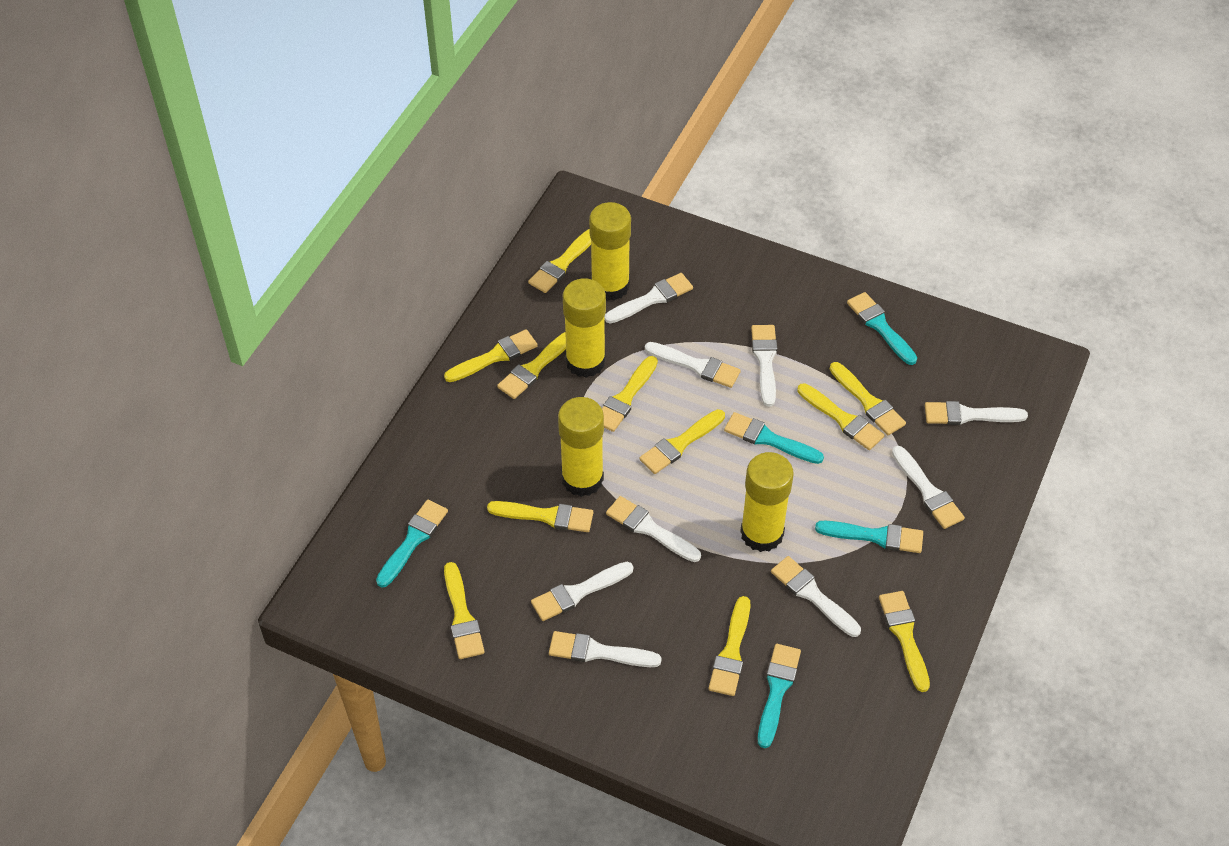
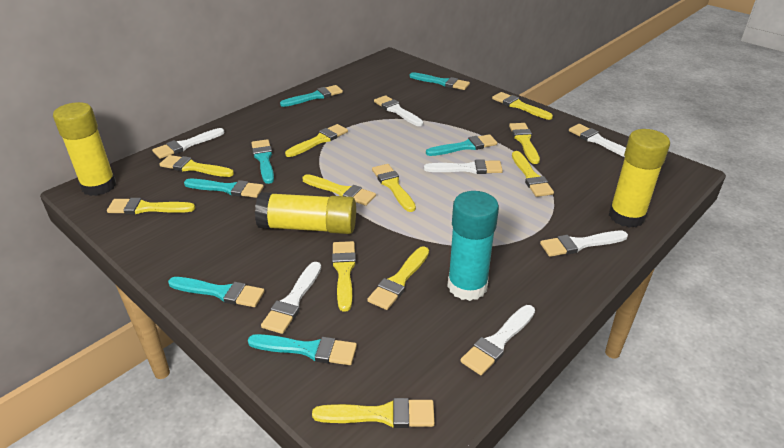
turquoise brush: [376,500,448,588] [724,412,824,464] [758,644,801,748] [815,521,923,553] [847,292,917,365] = 5 -> [168,277,264,307] [184,179,264,198] [248,334,357,365] [251,139,274,184] [280,85,343,107] [410,72,470,90] [426,134,497,156] = 7
turquoise glue stick: none = 0 -> [447,191,499,301] = 1
white brush: [531,562,633,621] [549,631,662,667] [605,273,693,324] [606,496,701,562] [645,342,741,388] [751,325,777,407] [771,556,861,637] [892,446,965,529] [925,401,1028,425] = 9 -> [152,128,224,159] [261,262,321,334] [374,95,423,126] [424,159,503,174] [460,305,535,375] [540,231,628,257] [569,124,626,157] = 7
yellow glue stick: [558,397,604,497] [563,278,606,378] [589,202,631,301] [740,452,794,552] = 4 -> [53,102,116,196] [255,192,356,234] [609,129,670,228] = 3

